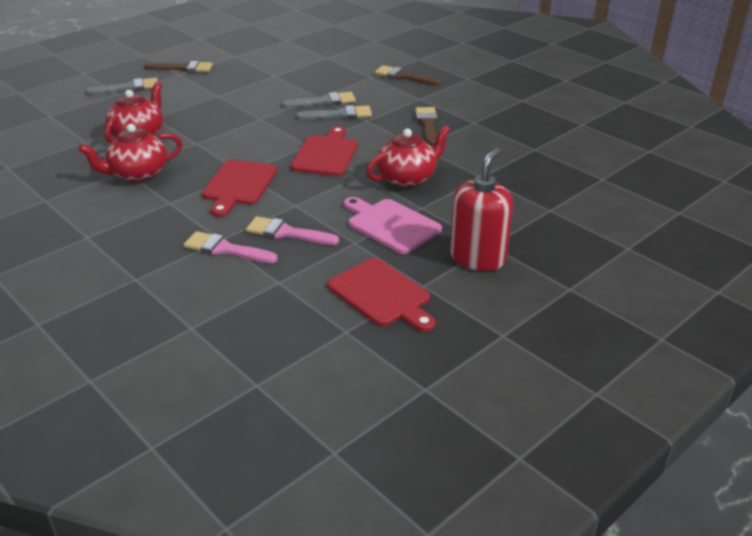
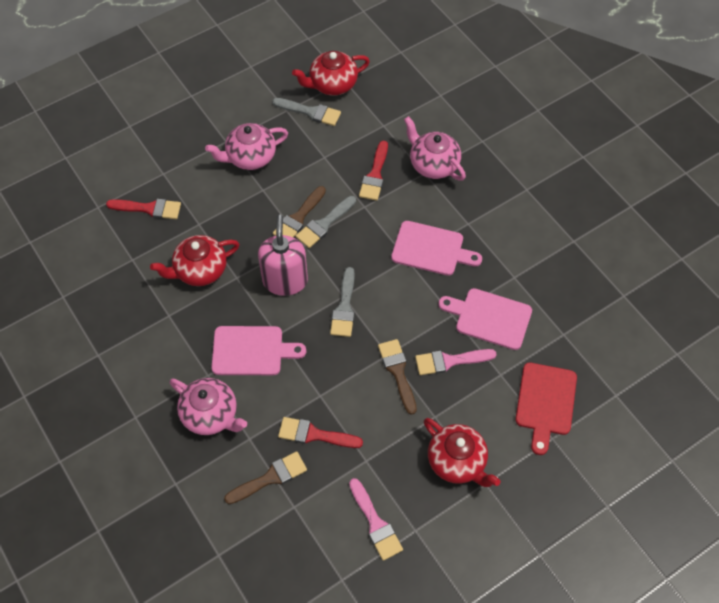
pink cutting board: [344,197,442,254] = 1 -> [211,326,306,375] [391,221,482,276] [438,288,532,350] = 3
pink soap dispenser: none = 0 -> [258,215,308,296] = 1
pink teapot: none = 0 -> [170,378,247,435] [205,123,288,170] [404,116,466,181] = 3
red brush: none = 0 -> [106,199,181,219] [278,417,363,448] [359,141,388,201] = 3
red cutting board: [202,160,277,217] [291,126,358,176] [327,258,436,332] = 3 -> [515,363,577,455] = 1
red soap dispenser: [450,148,513,271] = 1 -> none = 0

